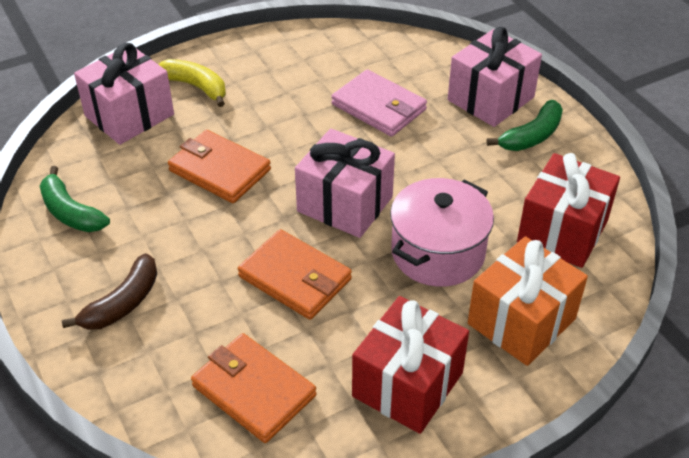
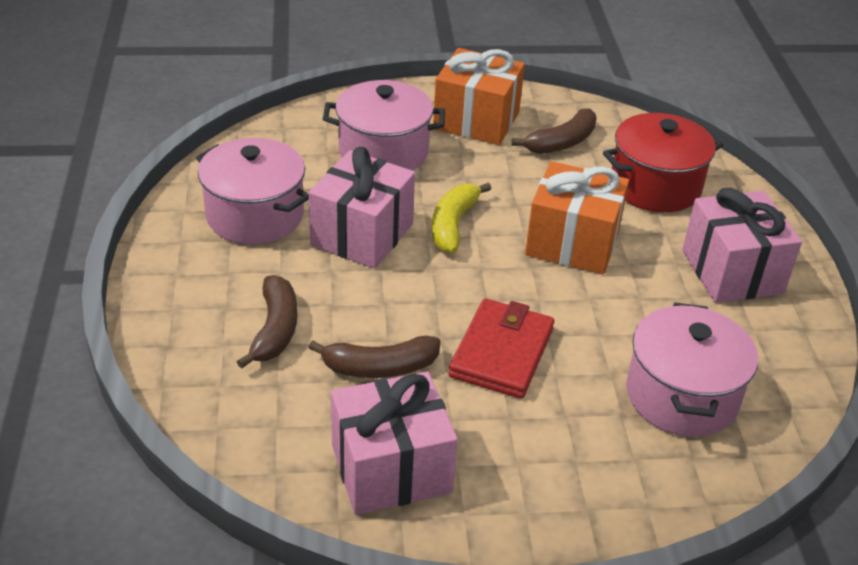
brown banana: [62,253,157,330] = 1 -> [237,275,297,369] [308,336,441,378] [512,108,597,154] = 3
green banana: [40,166,110,232] [487,100,563,151] = 2 -> none = 0
orange gift: [468,236,588,366] = 1 -> [433,48,525,145] [525,161,629,274] = 2
orange wallet: [168,130,271,203] [191,333,316,443] [238,229,352,320] = 3 -> none = 0
pink pot: [390,178,494,287] = 1 -> [196,138,309,244] [323,80,445,171] [626,302,758,437] = 3
pink wallet: [331,69,427,137] = 1 -> none = 0
red gift: [352,296,469,434] [517,153,620,268] = 2 -> none = 0
red pot: none = 0 -> [603,113,723,212] = 1
red wallet: none = 0 -> [448,299,554,399] = 1

